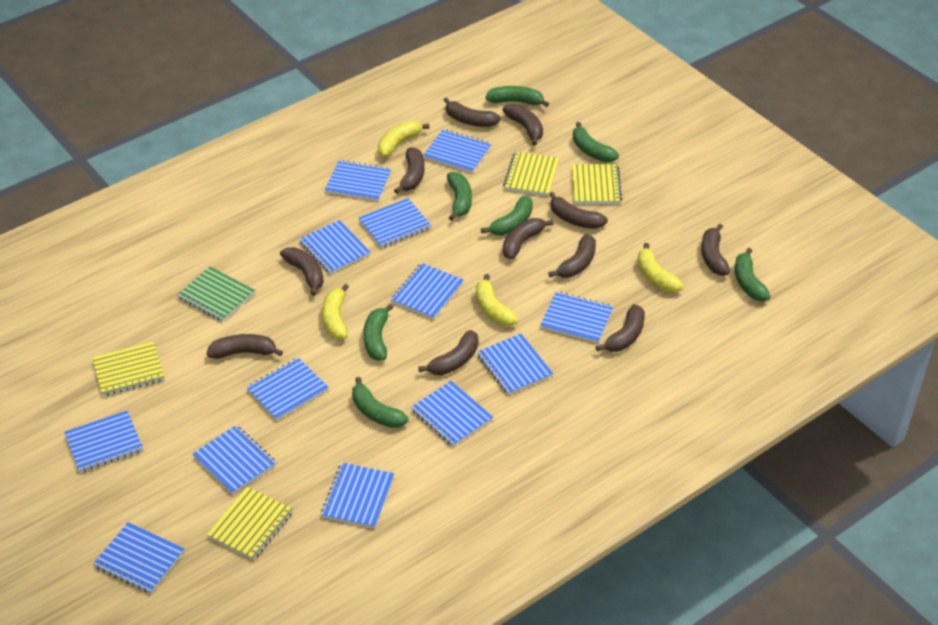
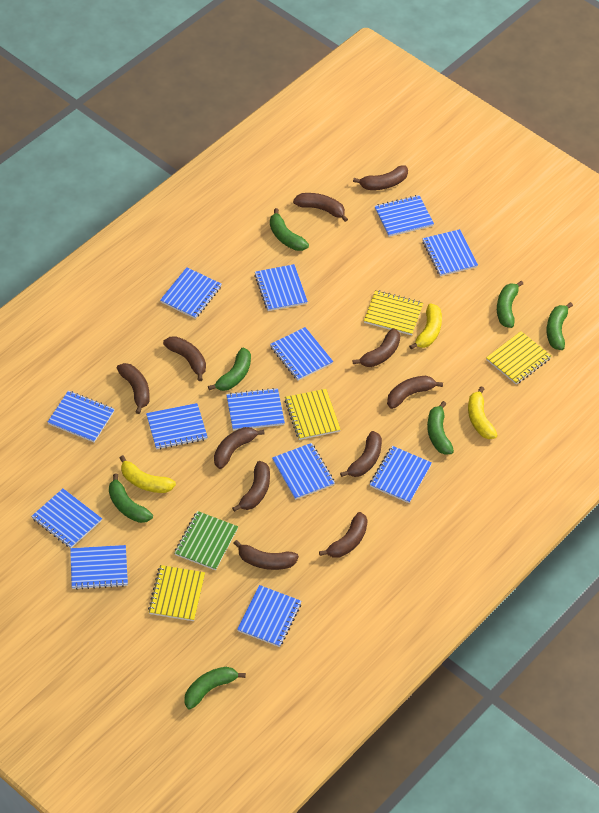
yellow banana: [322,284,349,340] [378,121,430,157] [476,274,518,326] [637,243,684,293] = 4 -> [120,455,176,493] [409,303,442,350] [468,386,498,439] = 3

